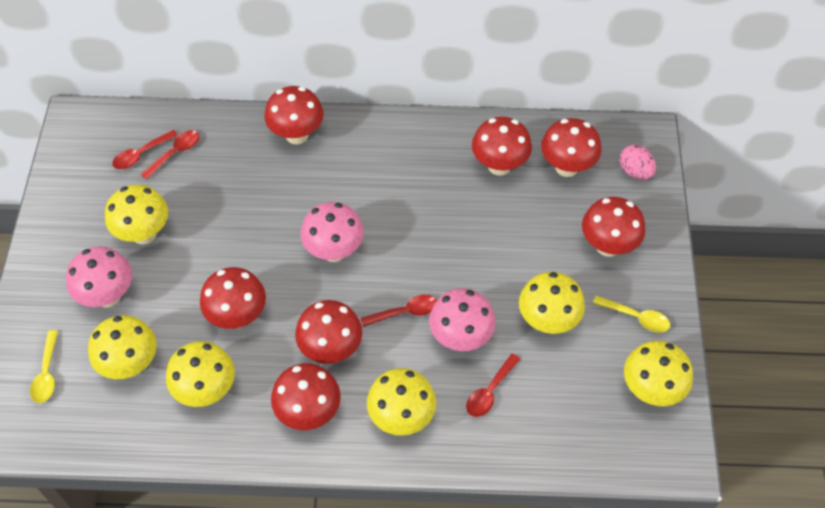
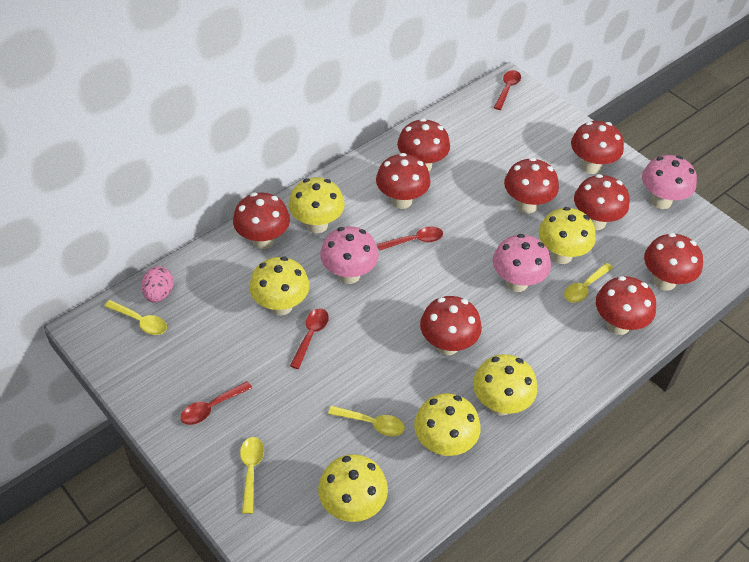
red mushroom: [200,267,266,329] [265,86,324,144] [271,363,341,430] [295,300,362,364] [472,117,532,176] [541,118,601,177] [582,197,645,257] = 7 -> [233,192,290,249] [376,153,431,209] [397,118,450,171] [420,296,482,355] [504,158,559,213] [571,121,624,174] [574,174,629,230] [596,276,656,335] [644,233,703,291] = 9
yellow spoon: [30,330,58,403] [593,296,670,333] = 2 -> [104,300,167,335] [240,437,264,514] [328,406,405,436] [564,263,613,303] = 4

